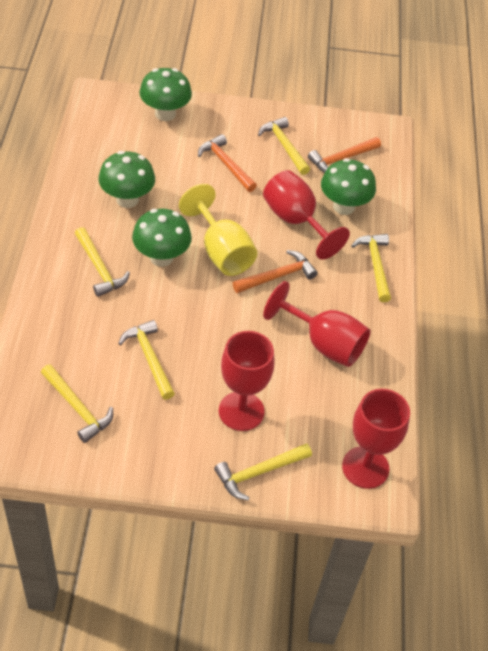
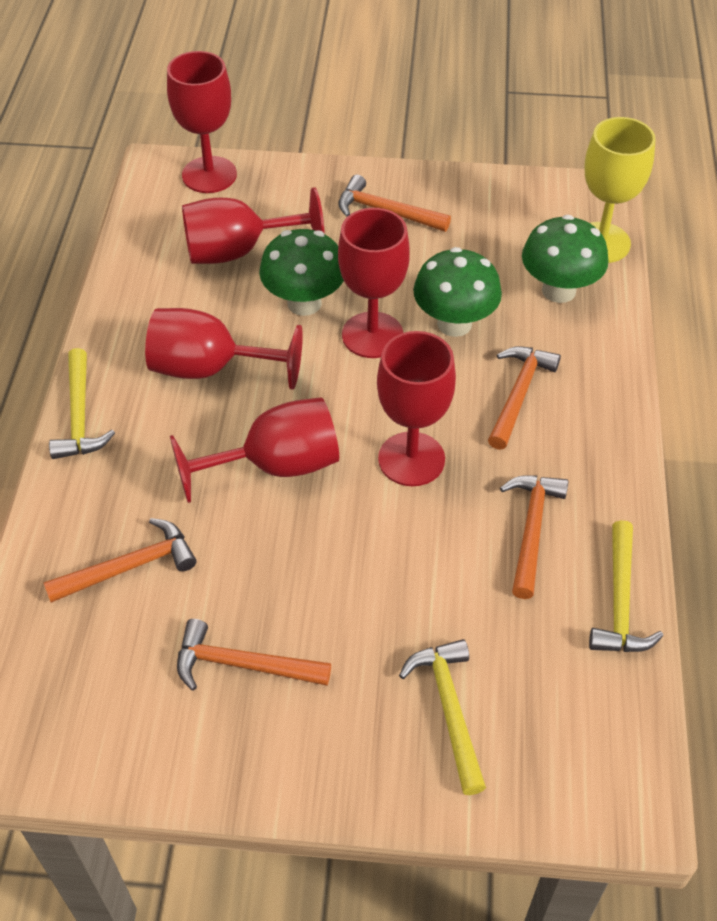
green mushroom: [98,151,155,208] [132,209,192,267] [140,68,192,121] [321,158,376,215] = 4 -> [259,229,344,316] [413,247,502,337] [522,215,608,303] = 3
orange hammer: [198,134,257,192] [233,250,318,293] [308,137,381,173] = 3 -> [43,518,197,603] [177,619,331,691] [338,175,451,232] [488,346,561,450] [500,475,569,599] = 5
red goblet: [219,331,274,431] [263,170,350,260] [263,281,371,367] [342,389,410,489] = 4 -> [145,308,303,390] [167,51,237,193] [170,397,339,503] [182,187,325,264] [338,208,410,358] [377,331,456,486] = 6
yellow hammer: [41,364,113,443] [75,227,130,297] [118,320,175,400] [214,443,312,501] [258,117,310,175] [351,234,391,302] = 6 -> [49,348,115,459] [399,639,486,795] [589,520,663,652] = 3

